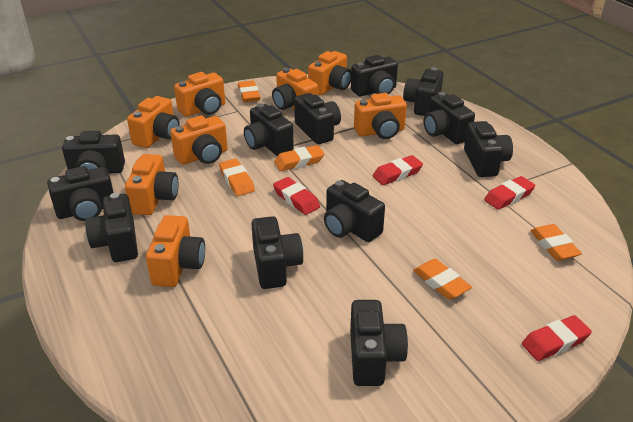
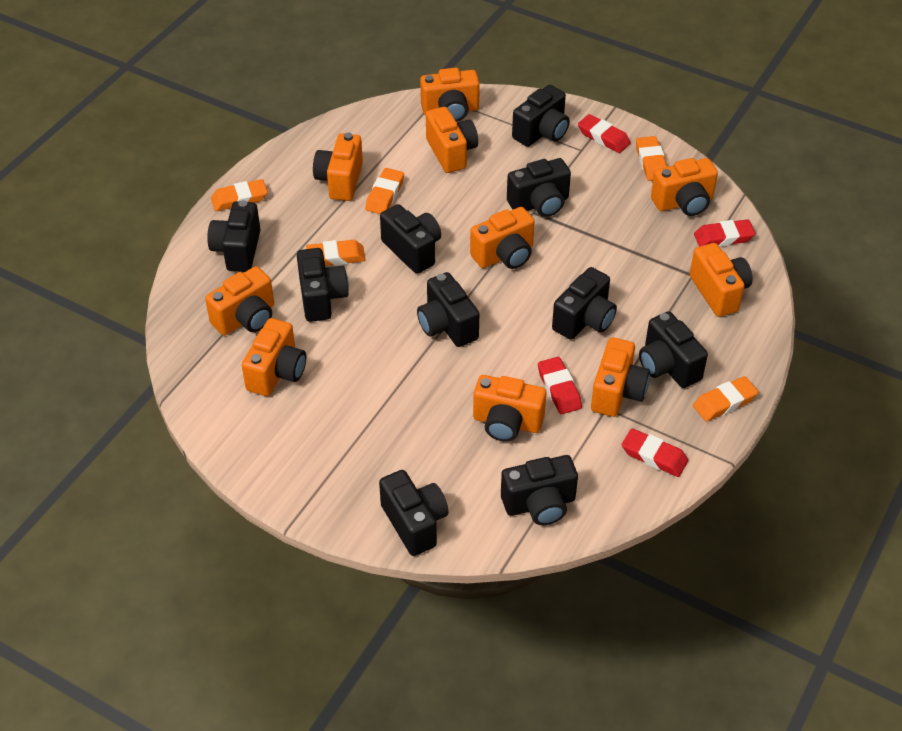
black camera: [47,166,114,221] [62,131,125,173] [85,193,138,262] [244,103,294,156] [251,216,303,289] [294,93,341,144] [324,180,385,242] [350,300,408,386] [351,55,398,97] [403,67,443,116] [424,92,475,144] [464,121,513,177] = 12 -> [207,200,261,272] [297,248,349,322] [379,470,448,556] [380,204,441,274] [417,272,479,347] [501,455,578,525] [507,158,571,217] [512,85,570,147] [552,267,617,340] [639,311,708,388] = 10
orange camera: [125,154,178,215] [127,96,180,148] [146,215,205,287] [170,115,228,165] [174,72,225,117] [272,68,318,110] [308,51,351,95] [354,93,407,139] = 8 -> [205,266,274,335] [242,318,306,396] [313,132,363,201] [420,68,480,122] [426,107,478,173] [470,207,535,269] [473,375,546,442] [591,337,650,417] [651,158,718,216] [690,243,753,317] = 10

